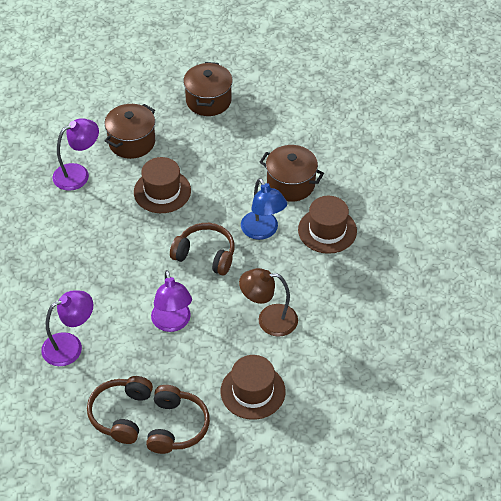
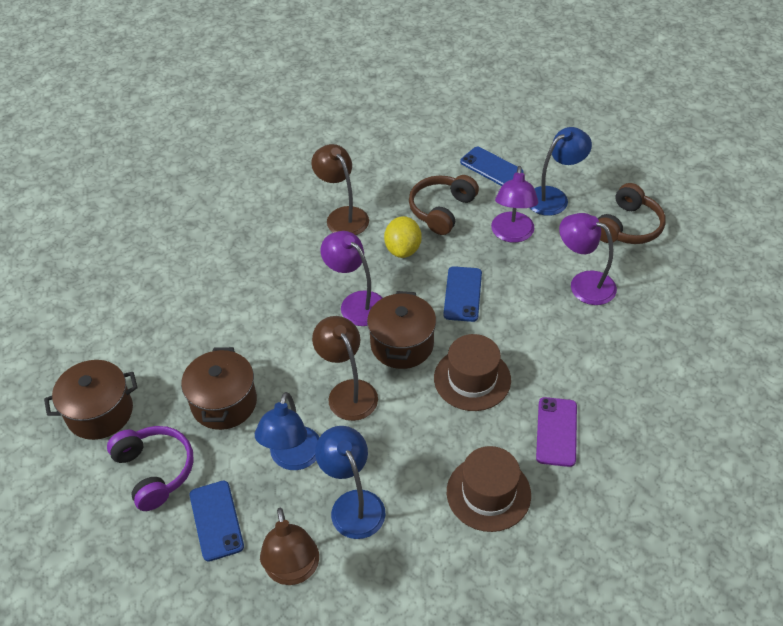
blue lamp: [241,178,287,240] = 1 -> [255,392,320,470] [315,426,386,539] [530,127,592,216] = 3
blue phone: none = 0 -> [190,481,244,562] [443,266,482,322] [460,147,523,186] = 3
brown hat: [134,157,191,213] [221,355,286,420] [298,196,357,254] = 3 -> [434,334,511,411] [447,446,531,532] = 2
brown headphones: [87,376,153,444] [146,385,210,454] [170,223,235,275] = 3 -> [409,175,479,235] [598,183,666,244] = 2
brown lamp: [239,268,298,337] = 1 -> [260,508,319,585] [311,144,369,235] [312,316,378,421] = 3
purple headphones: none = 0 -> [107,426,194,511] = 1
purple phone: none = 0 -> [536,397,577,467] = 1
yellow lemon: none = 0 -> [384,216,422,258] = 1

